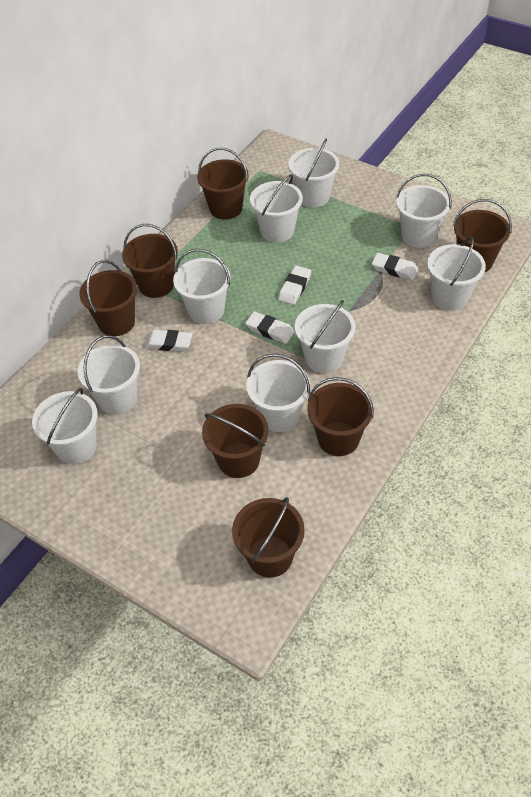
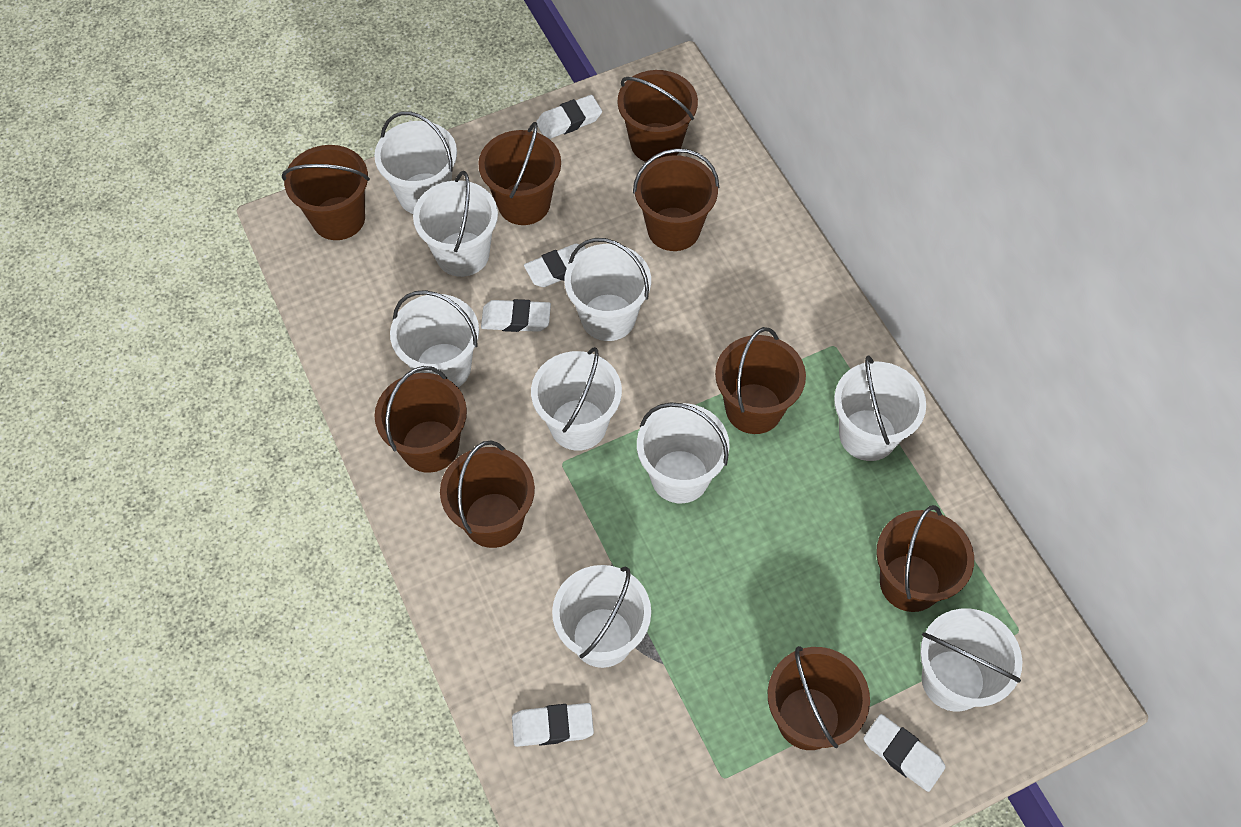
brown bucket: [79,260,137,336] [122,224,178,298] [197,148,249,219] [202,404,269,478] [232,497,305,578] [307,377,374,456] [453,199,512,273] = 7 -> [282,145,370,240] [375,366,467,473] [440,441,535,548] [478,122,561,225] [617,70,698,162] [633,148,719,251] [715,327,806,434] [768,646,870,750] [876,505,974,612] = 9
white eraser: [144,330,192,351] [245,312,294,344] [278,266,311,305] [372,253,418,280] = 4 -> [481,299,551,332] [512,703,594,747] [524,244,586,287] [536,95,602,139] [863,714,946,792] = 5

